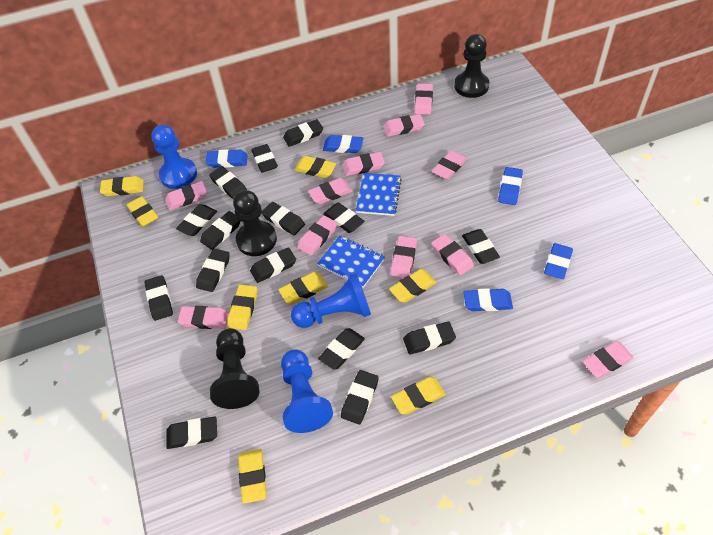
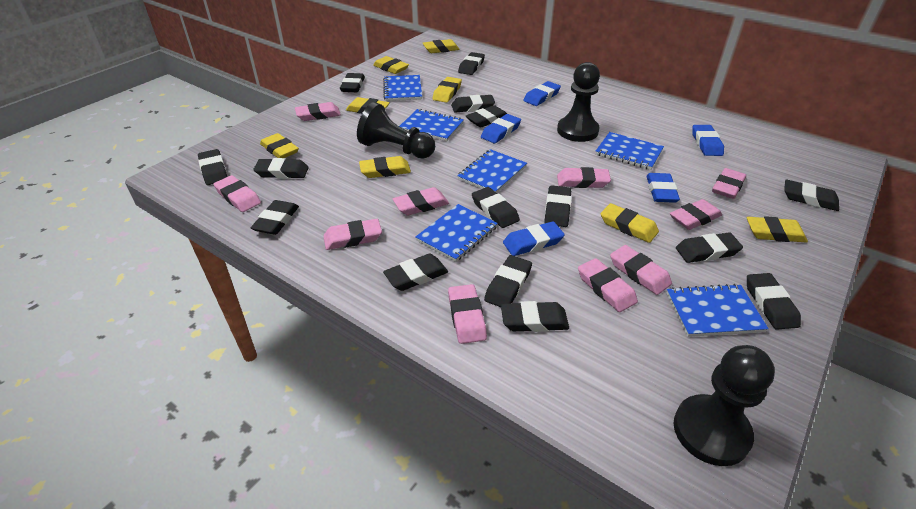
blue notebook: [317,235,385,288] [356,173,402,216] = 2 -> [383,75,422,101] [399,109,464,141] [415,204,498,262] [457,149,527,193] [595,132,664,170] [666,284,769,337] = 6
blue pawn: [152,125,197,189] [281,349,333,433] [291,273,371,328] = 3 -> none = 0
pink eraser: [165,181,207,210] [178,306,229,329] [297,215,337,256] [308,178,353,204] [342,152,385,176] [383,114,425,137] [390,236,417,278] [415,84,433,115] [431,150,467,180] [431,234,474,275] [582,341,633,378] = 11 -> [214,175,261,212] [295,102,341,121] [324,219,382,250] [393,187,449,215] [448,284,487,344] [557,167,611,188] [578,258,638,312] [610,245,672,295] [670,199,722,230] [712,168,746,199] = 10

